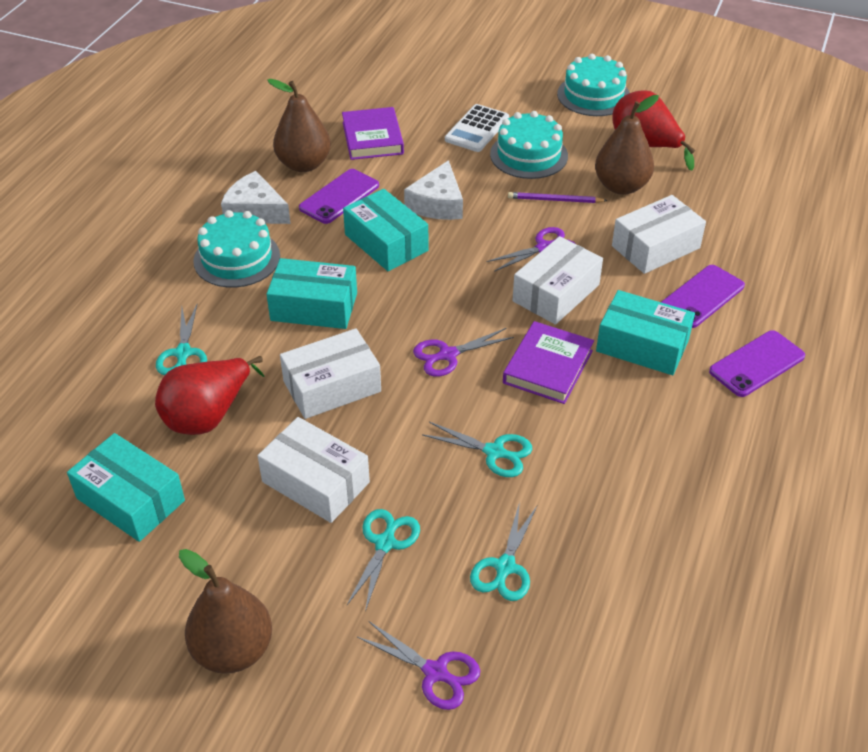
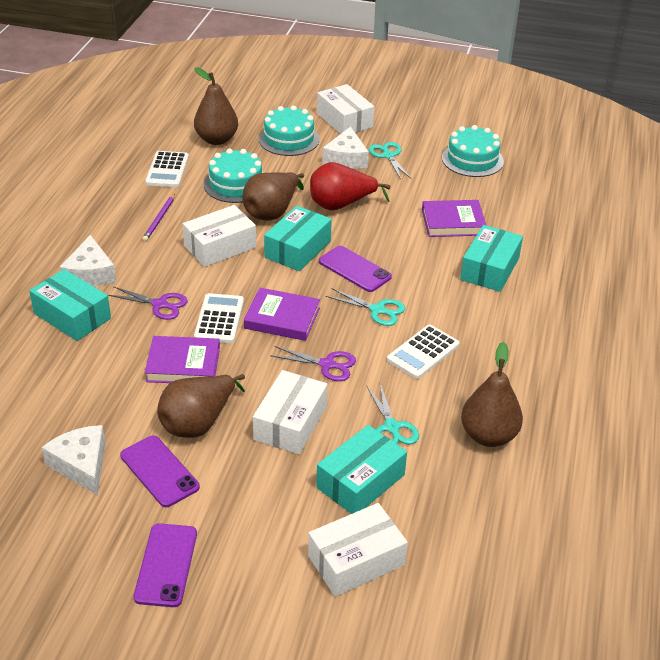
brown pear: [179,549,272,674] [267,79,331,172] [595,95,659,195] = 3 -> [157,374,245,438] [194,67,238,145] [242,172,304,221] [461,342,523,447] = 4
purple book: [342,107,404,160] [503,321,594,404] = 2 -> [145,336,220,383] [244,288,320,341] [422,200,487,237] = 3
purple scissors: [357,621,480,710] [413,328,514,377] [487,227,574,272] = 3 -> [108,286,188,320] [270,346,356,381] = 2
red pear: [155,356,265,435] [612,90,695,170] = 2 -> [310,162,391,210] = 1
turquoise scissors: [156,305,207,375] [347,509,420,612] [422,422,532,477] [470,502,537,601] = 4 -> [326,288,405,326] [367,384,419,445] [369,142,411,179] = 3
white calculator: [445,104,509,152] = 1 -> [145,151,189,187] [194,293,244,343] [387,325,460,379] = 3
white cheese: [221,171,291,224] [404,160,463,220] = 2 -> [41,425,105,495] [60,235,116,286] [322,127,369,169] = 3

